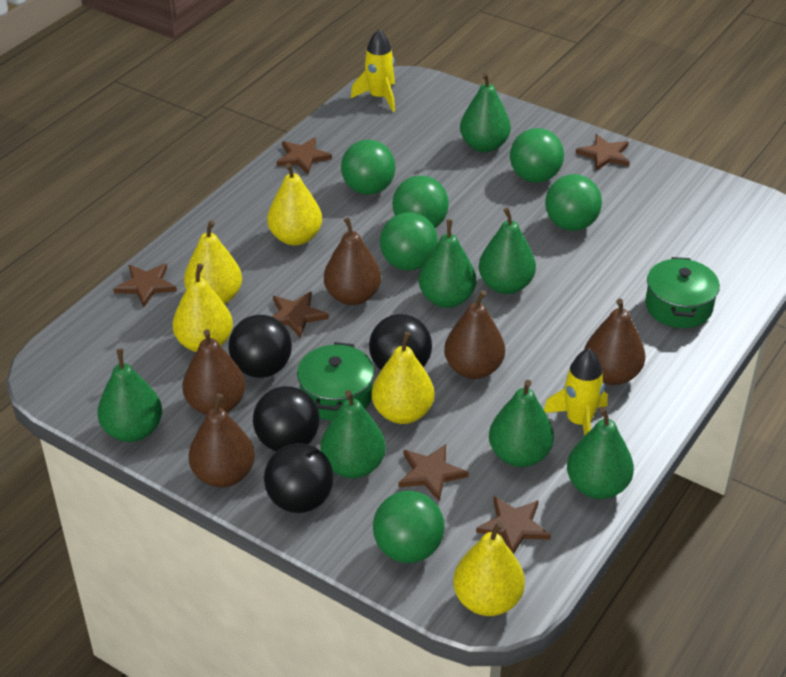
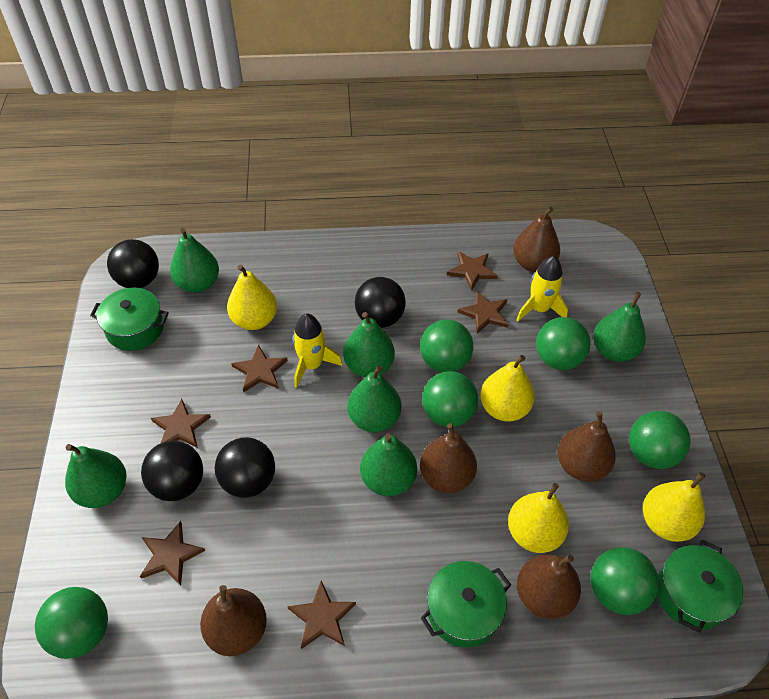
green pear: [97,349,162,442] [320,390,386,478] [419,219,476,308] [460,73,511,152] [479,207,536,294] [489,380,554,467] [567,407,634,499] = 7 -> [65,444,127,508] [170,228,219,293] [343,312,395,377] [347,365,401,432] [360,433,417,496] [593,292,646,362] = 6
green pot: [297,342,374,421] [645,257,720,328] = 2 -> [90,288,169,351] [421,561,511,648] [657,540,743,633] = 3
yellow pear: [173,263,233,352] [184,220,242,304] [267,163,322,246] [372,332,435,424] [453,521,525,616] = 5 -> [227,264,277,330] [480,355,535,422] [508,483,569,553] [643,472,705,542] = 4

